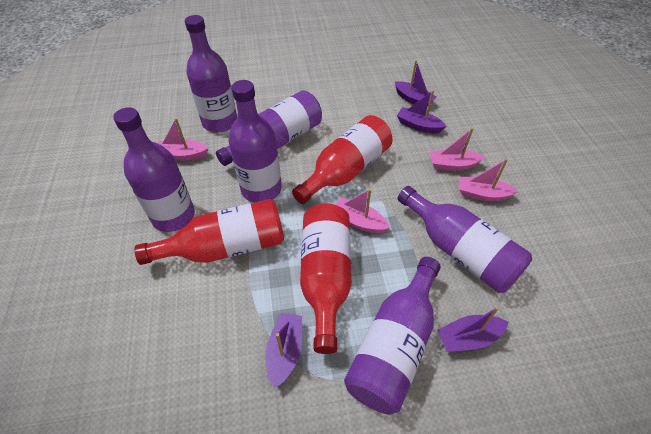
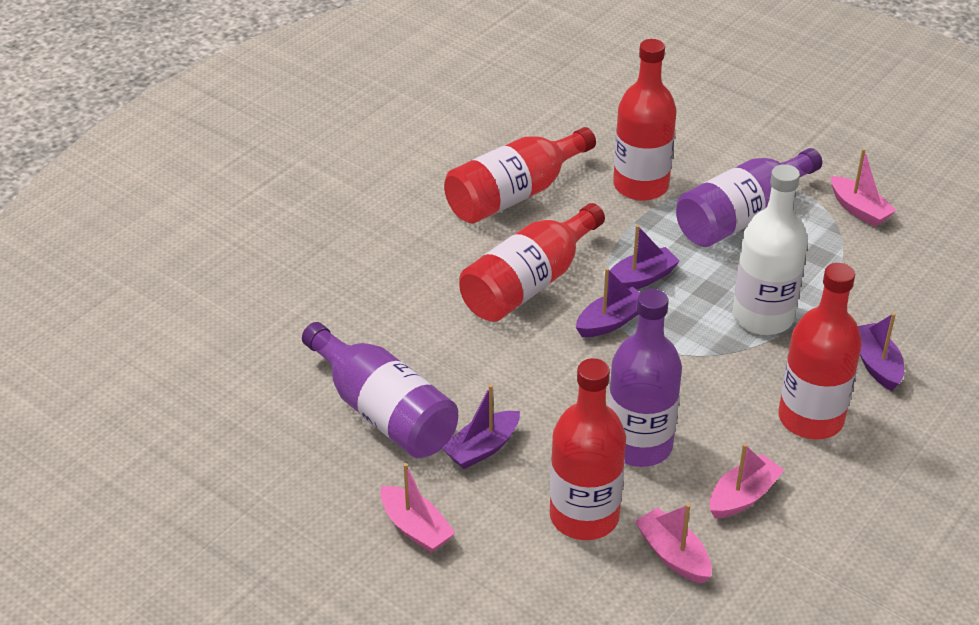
purple bottle: [113,107,195,232] [185,15,237,132] [216,90,322,166] [228,80,282,203] [344,257,441,414] [398,186,532,293] = 6 -> [302,322,458,458] [608,289,682,467] [676,148,822,247] = 3
red bottle: [134,199,284,265] [292,115,393,204] [300,203,352,354] = 3 -> [444,127,596,224] [459,203,605,322] [550,358,626,540] [613,39,677,201] [779,263,862,439] = 5
white bottle: none = 0 -> [732,164,808,335] = 1

